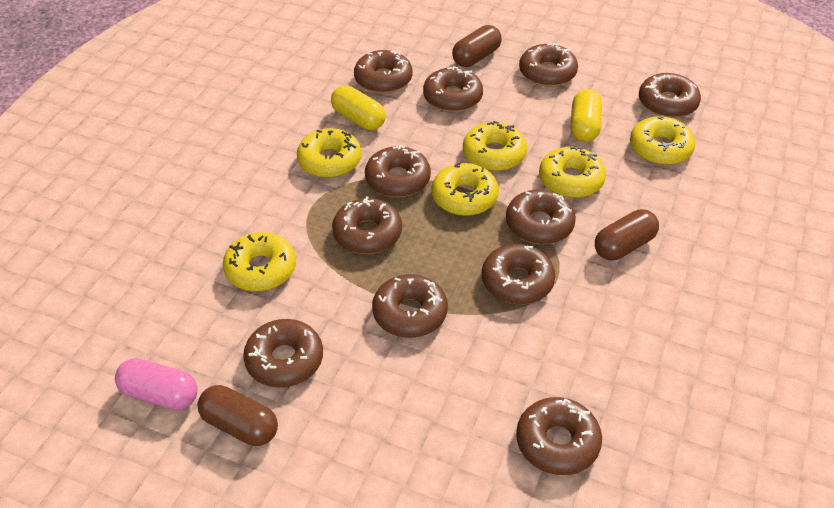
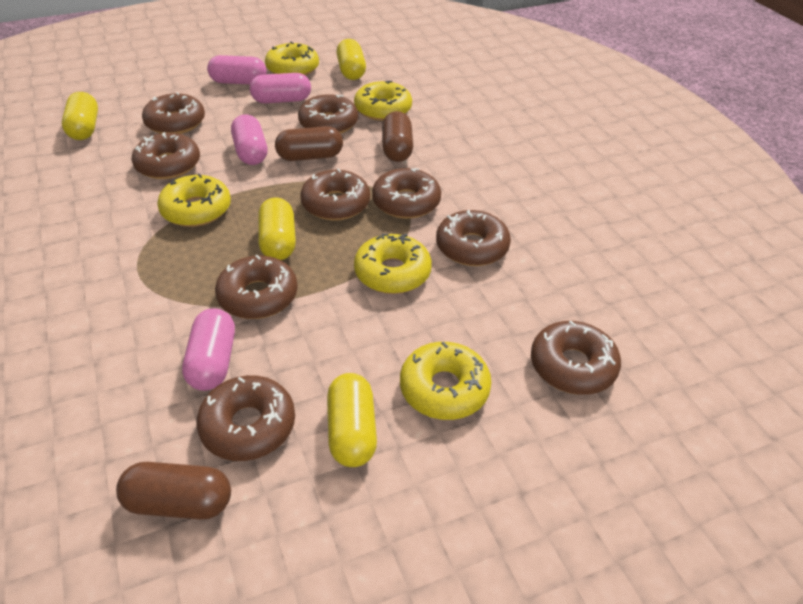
brown donut: [243,319,323,388] [332,196,402,254] [354,50,413,93] [365,145,431,197] [372,274,448,338] [423,66,483,112] [482,244,555,304] [506,189,576,244] [516,397,602,475] [519,43,578,87] [639,73,701,118] = 11 -> [132,132,200,179] [142,92,205,134] [196,375,295,461] [215,255,298,319] [298,94,358,134] [300,168,370,221] [372,168,441,219] [436,210,511,266] [531,320,621,395] = 9
pink capsule: [115,358,198,410] = 1 -> [182,308,235,391] [207,55,267,84] [231,114,267,165] [250,73,311,103] = 4
yellow capsule: [331,85,386,130] [570,89,602,142] = 2 -> [62,92,98,140] [258,197,296,260] [327,373,377,467] [336,39,366,80] = 4
yellow donut: [223,232,296,291] [297,128,362,178] [432,162,499,216] [463,121,527,171] [539,146,606,198] [630,115,695,165] = 6 -> [157,174,231,227] [265,42,319,76] [354,81,412,121] [354,234,432,294] [400,342,492,420] = 5

